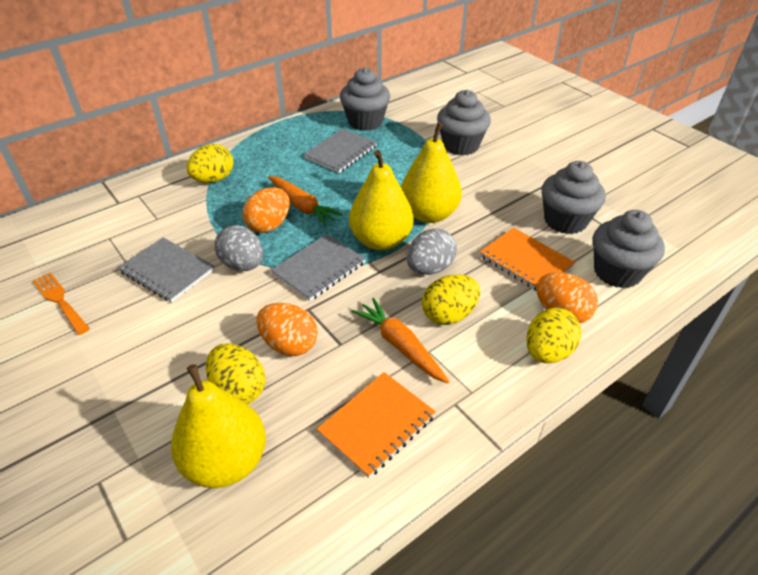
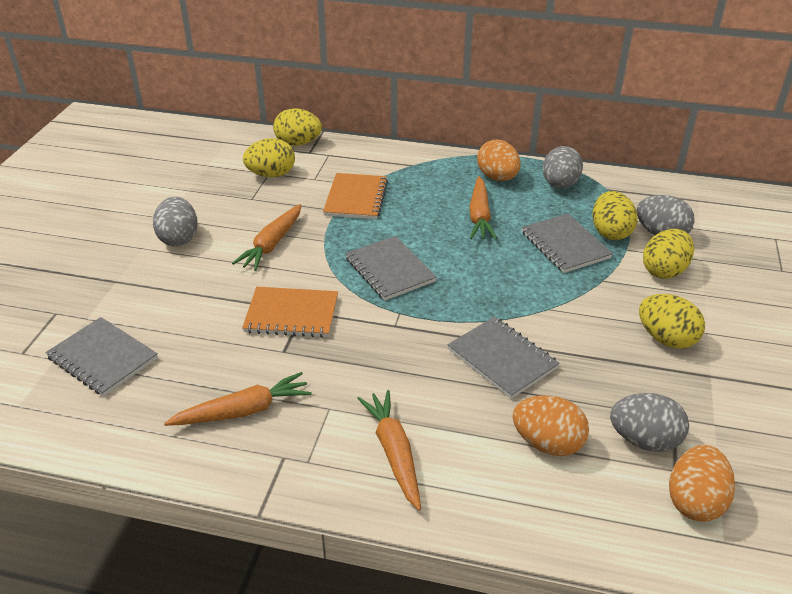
grey cupcake: [340,67,390,131] [437,90,491,155] [541,161,606,234] [593,210,665,288] = 4 -> none = 0
grey egg: [215,225,263,271] [407,228,457,275] = 2 -> [153,197,198,246] [543,146,583,188] [610,393,689,452] [636,195,695,235] = 4
grey notebook: [118,237,215,302] [271,234,366,301] [303,129,377,173] = 3 -> [45,317,158,396] [345,236,437,301] [447,316,560,399] [521,214,613,273] = 4
orange carrot: [268,176,343,226] [352,298,449,383] = 2 -> [164,372,312,426] [232,204,301,271] [357,390,421,510] [469,176,497,240] = 4
orange fork: [33,272,90,335] = 1 -> none = 0
yellow egg: [187,144,233,183] [206,344,265,404] [422,274,480,325] [526,308,581,363] = 4 -> [243,138,295,178] [273,109,322,146] [592,191,637,240] [639,294,705,349] [643,229,694,279] = 5
yellow pear: [171,364,266,488] [349,150,414,250] [401,122,462,223] = 3 -> none = 0

